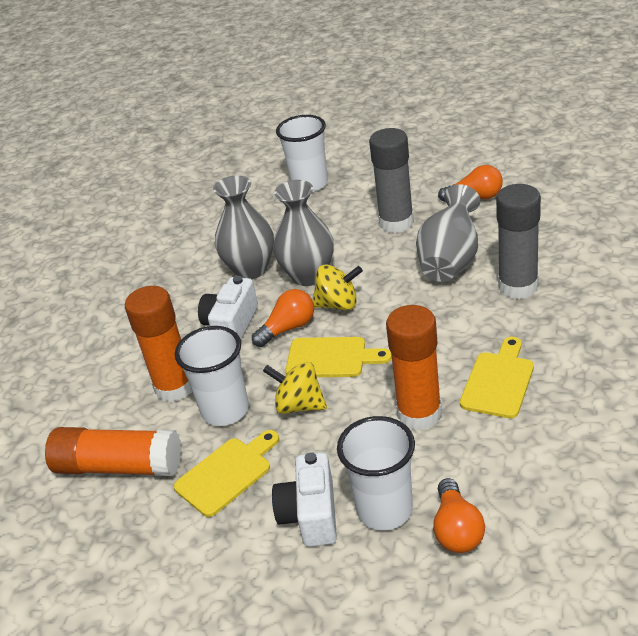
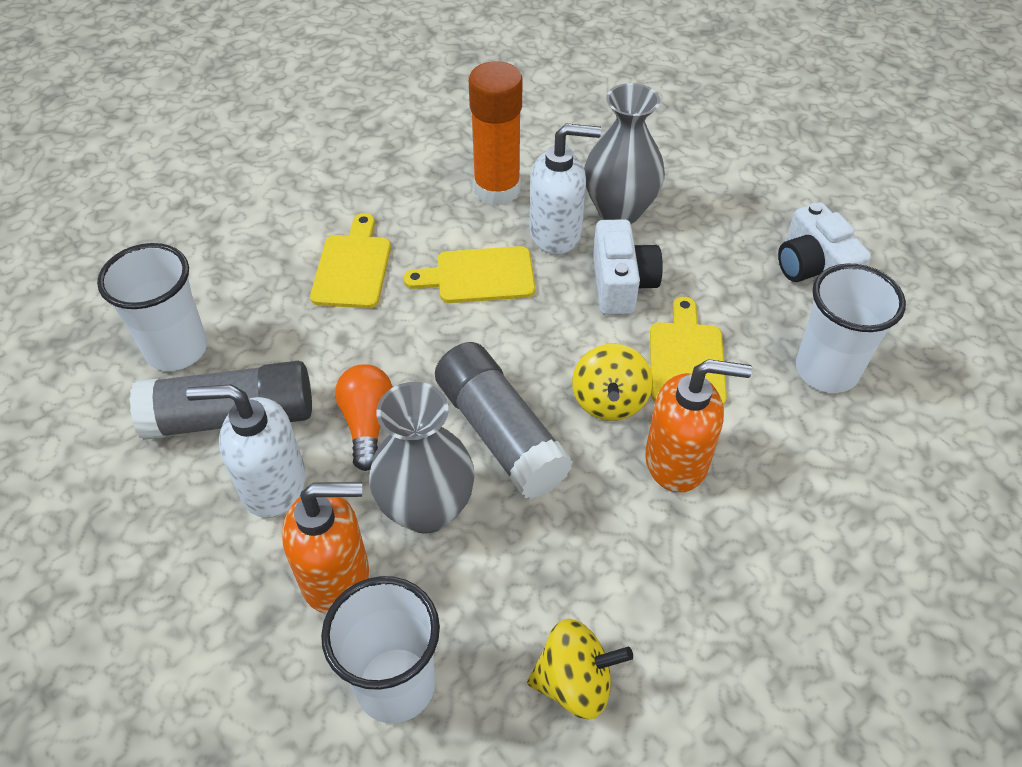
grey vase: [213,175,274,279] [273,180,334,286] [416,184,480,282] = 3 -> [369,382,475,534] [584,83,665,224] = 2
orange glue stick: [45,427,181,476] [125,286,192,402] [386,305,442,430] = 3 -> [469,61,523,206] = 1
orange light bulb: [252,289,314,347] [433,478,485,553] [438,165,503,202] = 3 -> [335,364,393,471] = 1
orange soap dispenser: none = 0 -> [282,482,369,614] [645,359,752,493] = 2
white soap dispenser: none = 0 -> [186,385,306,518] [529,123,601,254] = 2

